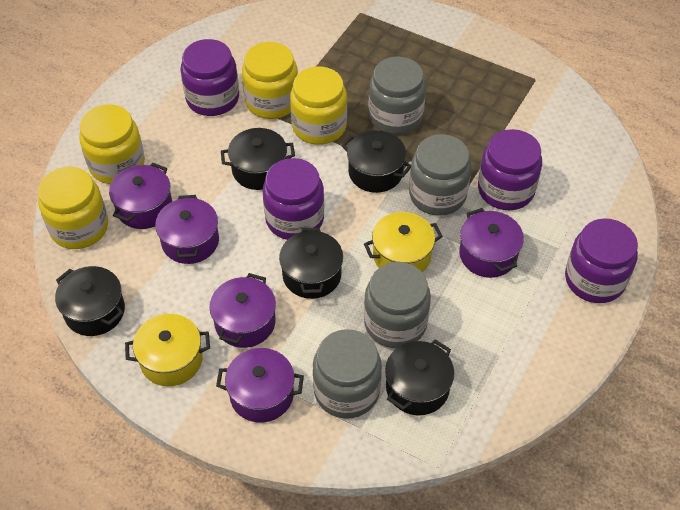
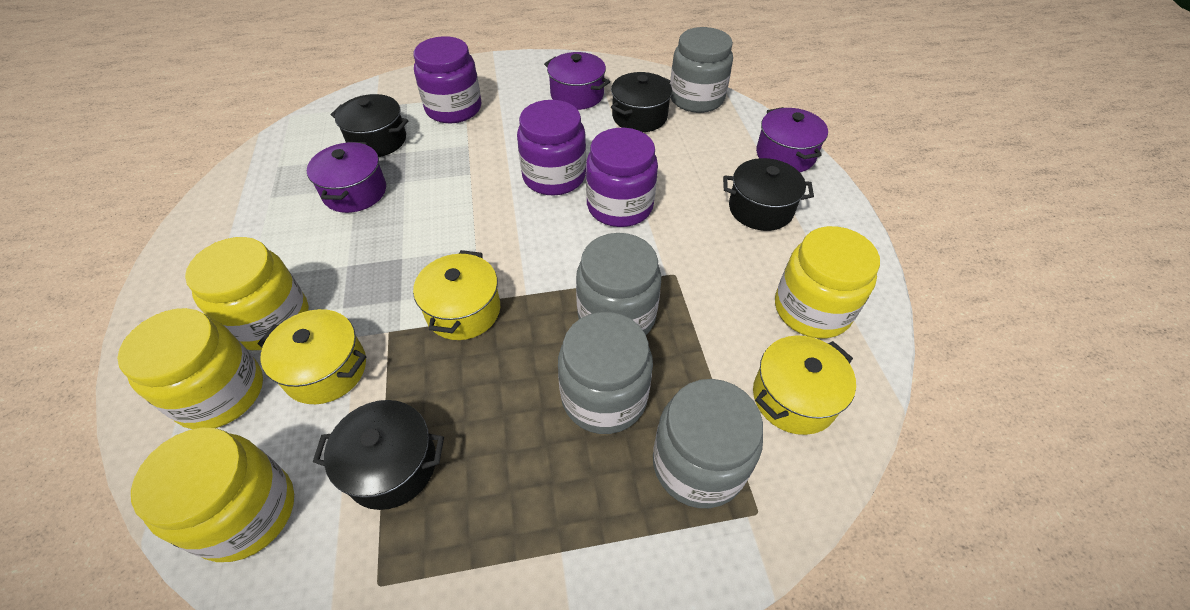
black pot: [55,266,125,336] [221,128,295,190] [279,228,343,299] [342,130,411,193] [385,339,454,415] = 5 -> [313,400,444,510] [331,94,408,157] [611,72,672,132] [723,158,814,231] = 4
purple jar: [181,39,239,116] [263,158,324,240] [478,129,542,210] [565,218,638,303] = 4 -> [414,36,482,123] [517,100,586,196] [586,128,658,227] = 3
purple pot: [109,163,172,229] [155,195,219,264] [209,273,276,348] [216,348,304,423] [459,208,524,278] = 5 -> [307,142,386,213] [544,52,610,110] [756,107,828,172] = 3
yellow pot: [125,314,210,387] [364,212,443,272] = 2 -> [258,309,366,404] [413,250,500,340] [753,336,856,435] = 3

